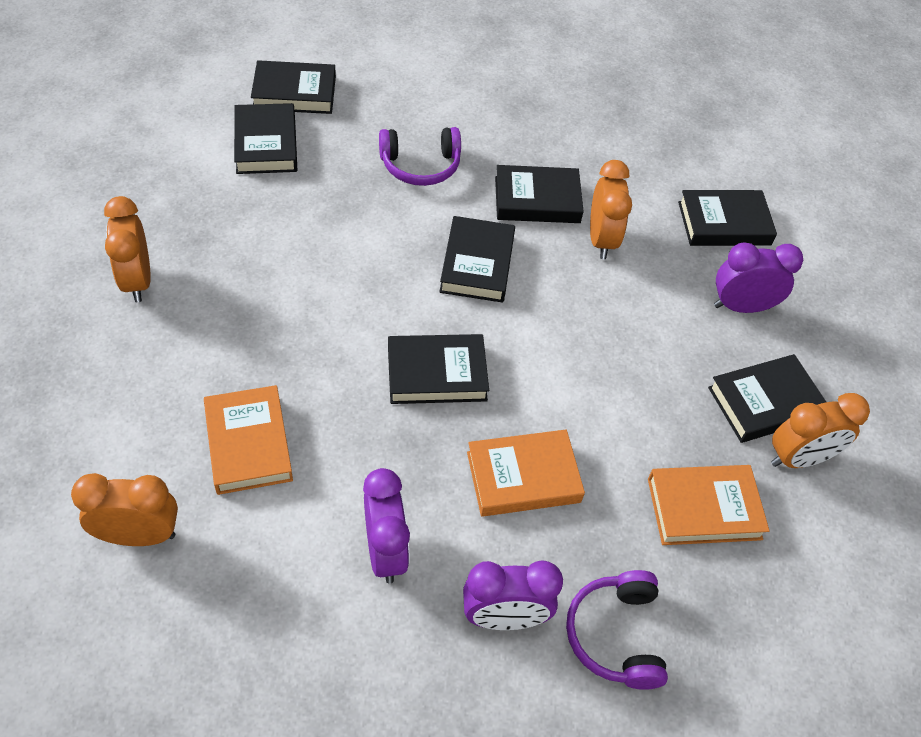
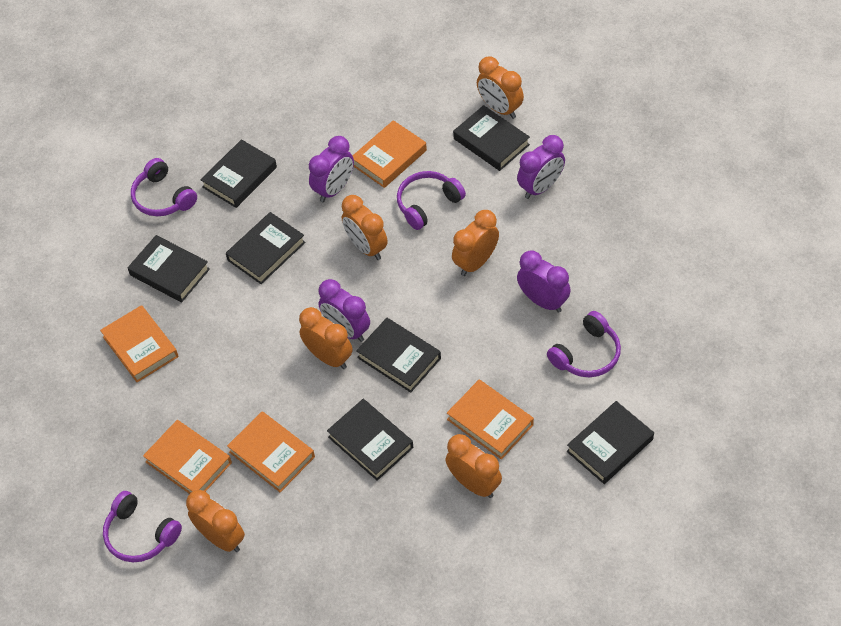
orange book: [204,385,293,495] [467,430,585,517] [648,465,770,545] = 3 -> [100,305,178,382] [143,420,232,494] [227,411,315,492] [353,120,427,188] [447,379,534,460] = 5
orange clock: [71,473,178,546] [104,196,151,302] [590,160,632,259] [771,393,870,468] = 4 -> [186,490,245,552] [299,307,353,369] [342,195,388,260] [446,434,502,498] [452,210,499,276] [477,57,524,119] = 6
purple clock: [363,468,410,583] [463,561,563,630] [714,242,803,313] = 3 -> [309,136,354,202] [318,279,370,342] [517,135,565,199] [517,250,570,313] = 4
purple headphones: [379,127,461,186] [566,570,668,690] = 2 -> [103,491,182,562] [131,158,197,216] [397,171,466,230] [547,311,621,377] = 4

